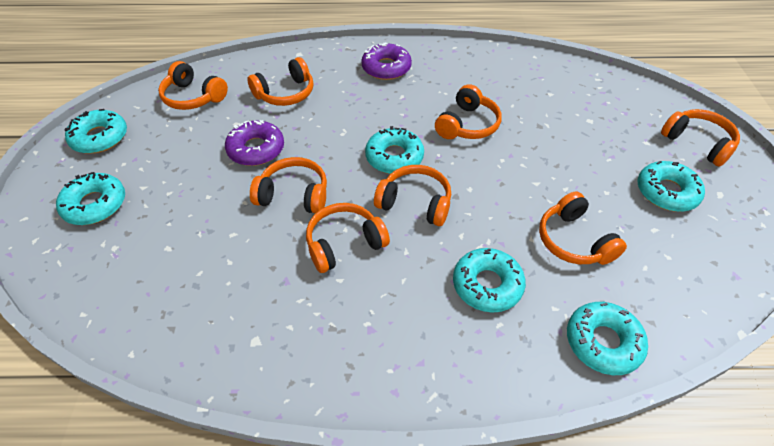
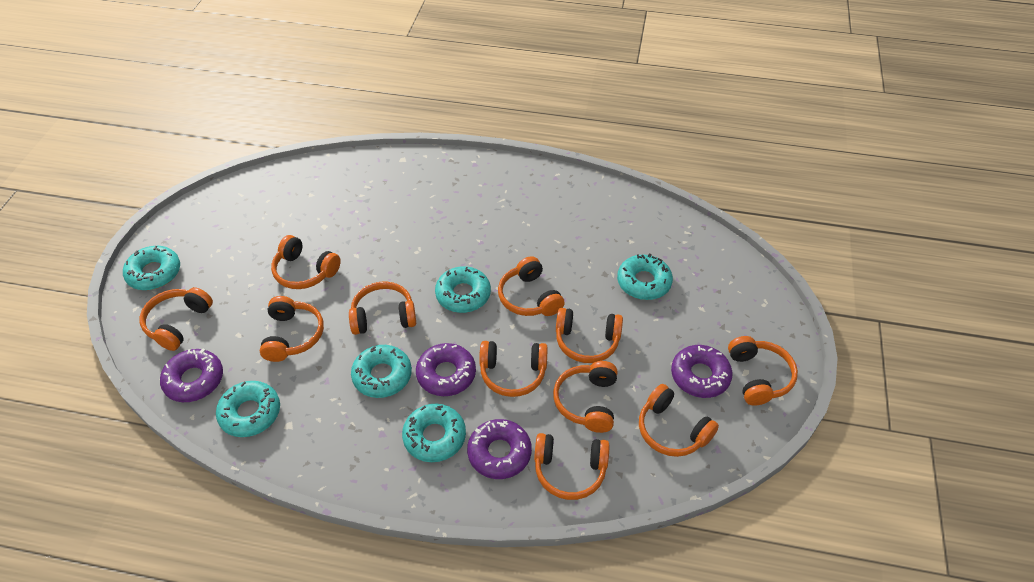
orange headphones: [158,61,228,110] [247,57,313,106] [250,157,327,214] [306,203,390,273] [374,165,451,226] [435,84,502,139] [539,192,627,265] [661,109,740,167] = 8 -> [140,287,213,351] [260,296,324,362] [271,235,341,289] [349,281,416,335] [479,341,548,397] [498,256,565,316] [534,433,609,500] [553,361,617,433] [556,308,623,363] [639,384,719,457] [728,336,798,406] = 11
purple donut: [225,120,284,166] [361,42,412,80] = 2 -> [160,348,223,402] [416,343,476,396] [467,419,532,479] [671,345,733,398] = 4

